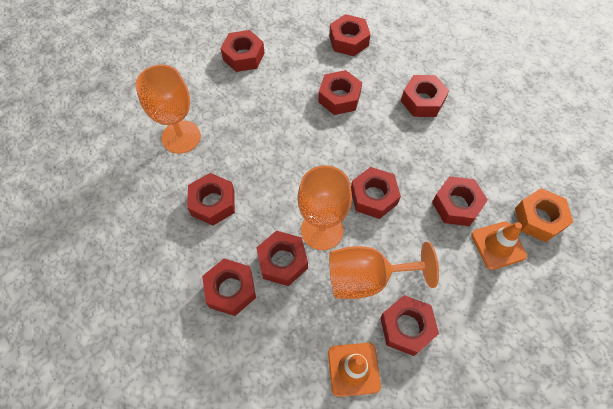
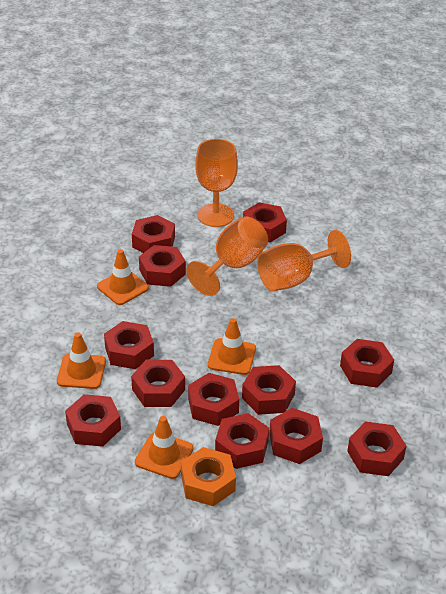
orange traffic cone: [328,343,381,397] [471,221,527,270] = 2 -> [57,332,106,389] [97,249,149,305] [135,416,193,479] [208,318,256,375] = 4
red nut: [187,173,235,226] [202,258,256,316] [221,30,264,72] [256,231,308,286] [318,70,362,115] [329,14,371,56] [351,167,401,219] [380,295,439,356] [401,75,449,117] [432,176,488,226] = 10 -> [65,394,121,447] [104,321,154,369] [131,360,185,407] [132,215,175,253] [139,245,186,287] [188,373,239,426] [215,413,269,469] [242,365,296,415] [243,202,287,242] [269,408,323,464] [340,339,394,388] [347,421,407,476] = 12

